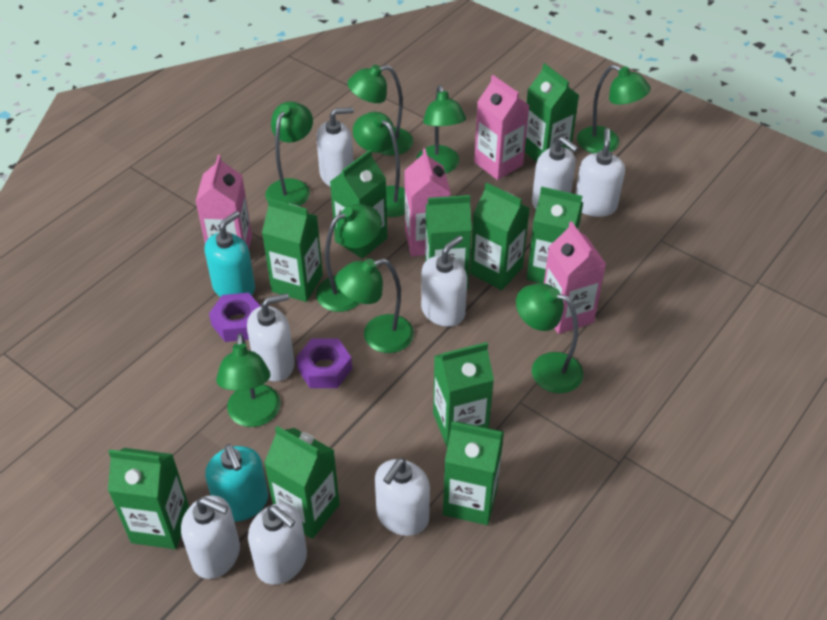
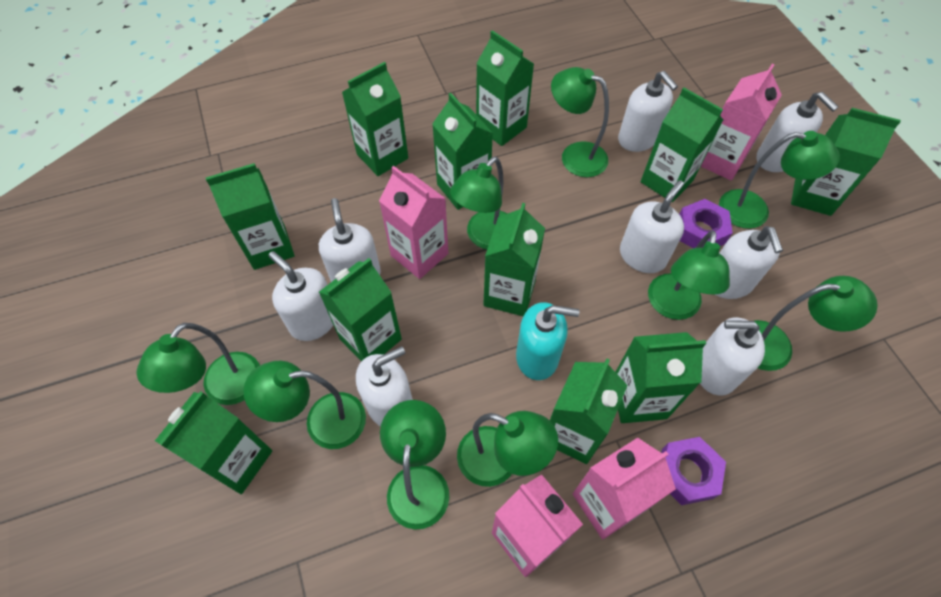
green carton: [108,448,189,549] [262,199,323,302] [264,426,339,539] [330,150,387,259] [425,195,472,289] [433,342,494,447] [443,421,504,525] [470,182,530,290] [525,63,579,162] [527,186,583,283] = 10 -> [155,391,272,494] [206,163,294,270] [319,258,402,362] [342,62,408,176] [432,93,493,210] [476,30,534,146] [483,203,545,316] [550,359,628,464] [616,332,706,423] [640,88,723,202] [791,108,901,216] = 11
turquoise soap dispenser: [204,211,255,297] [205,444,268,521] = 2 -> [516,302,579,380] = 1

